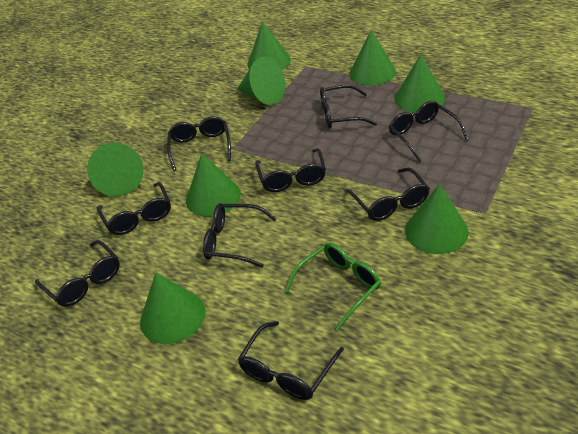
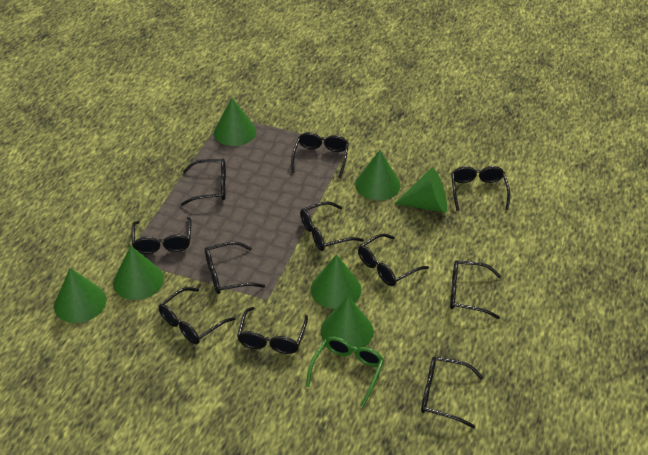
black glasses: [35,240,120,307] [97,182,171,235] [167,116,231,172] [203,203,277,268] [238,321,344,400] [255,148,326,192] [320,85,377,129] [345,167,430,221] [389,101,468,162] = 9 -> [131,217,192,254] [159,287,236,344] [181,159,226,206] [205,241,265,294] [237,307,308,354] [291,132,349,179] [301,201,364,251] [358,233,429,286] [421,357,484,429] [450,260,501,319] [451,166,510,211] = 11
green cone: [87,143,144,196] [140,273,205,344] [186,153,241,217] [237,57,285,105] [247,22,291,70] [349,30,396,86] [395,54,445,113] [405,184,469,254] = 8 -> [54,268,106,323] [113,246,164,300] [214,98,256,146] [311,254,362,309] [321,296,374,352] [355,150,401,201] [395,168,447,213] = 7

